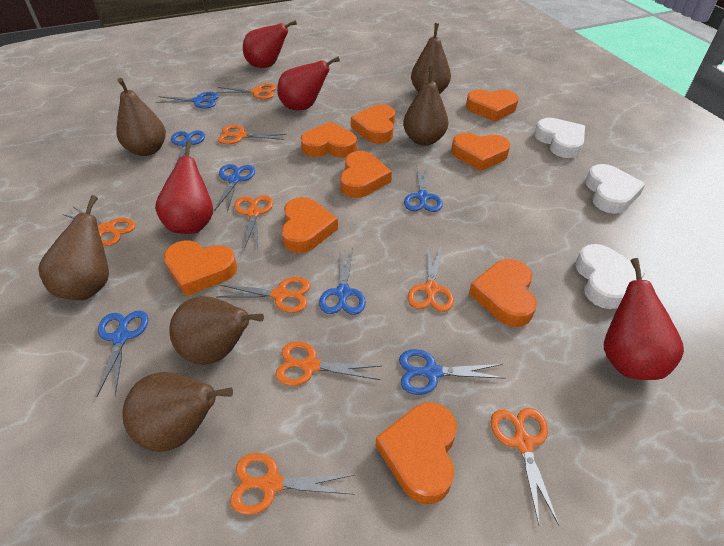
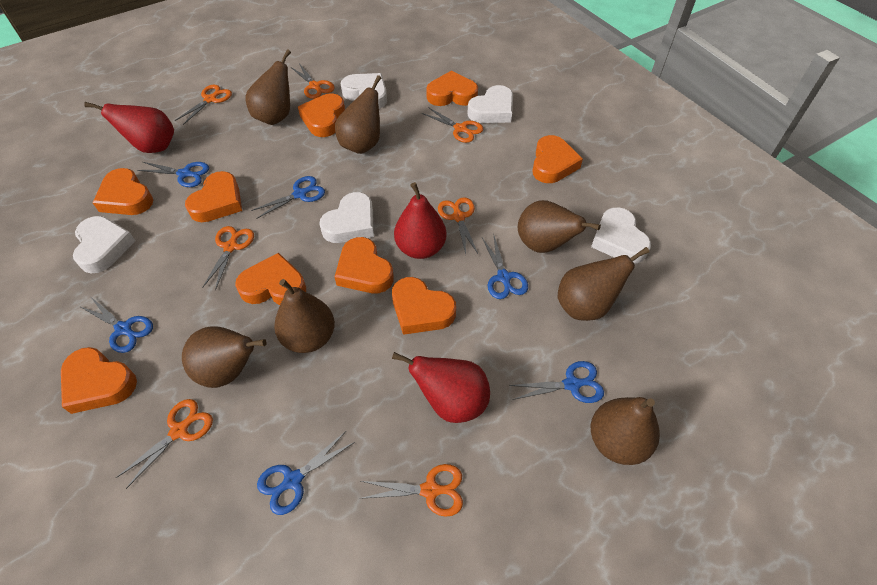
blue scissors: [96,311,149,397] [155,92,219,109] [171,130,205,163] [214,164,255,212] [319,248,366,315] [399,349,506,395] [404,167,443,212] = 7 -> [79,297,153,353] [137,162,209,187] [251,176,325,219] [257,431,355,515] [482,236,528,299] [509,361,604,403] = 6
brown pear: [38,195,109,300] [116,78,166,156] [122,372,233,452] [169,296,264,365] [403,66,448,146] [411,23,451,94] = 6 -> [182,326,267,388] [246,50,291,125] [274,279,335,353] [335,75,381,154] [518,200,601,253] [558,247,650,321] [591,397,660,465] = 7
orange scissors: [63,207,135,246] [215,83,277,100] [217,277,310,313] [218,125,287,144] [230,453,355,515] [234,195,273,249] [275,341,381,386] [408,245,454,312] [491,408,559,527] = 9 -> [116,399,213,489] [175,85,232,125] [202,226,254,291] [291,63,335,99] [359,464,463,517] [422,107,483,143] [438,197,478,254] = 7
red pear: [155,141,213,234] [243,20,297,68] [277,56,340,110] [604,258,684,380] = 4 -> [84,102,174,153] [392,352,490,423] [394,182,446,259] = 3
white heart: [535,118,585,158] [575,244,646,309] [585,164,645,214] = 3 -> [73,216,135,273] [319,192,374,243] [341,73,387,109] [467,85,513,123] [591,207,651,264] = 5

